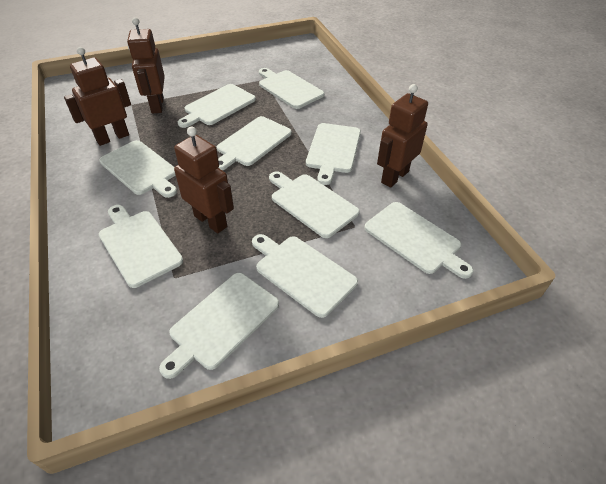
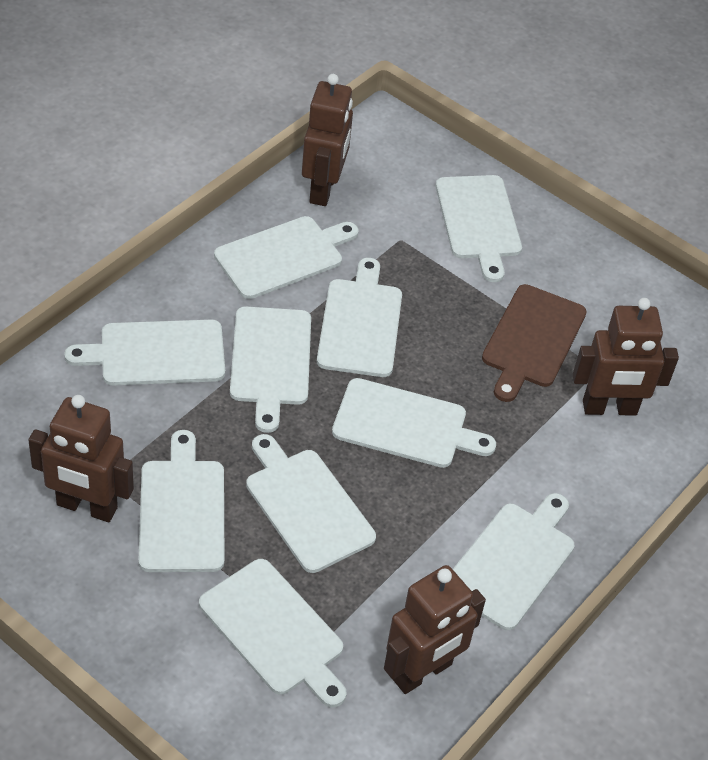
brown cutting board: none = 0 -> [482,284,587,402] = 1

